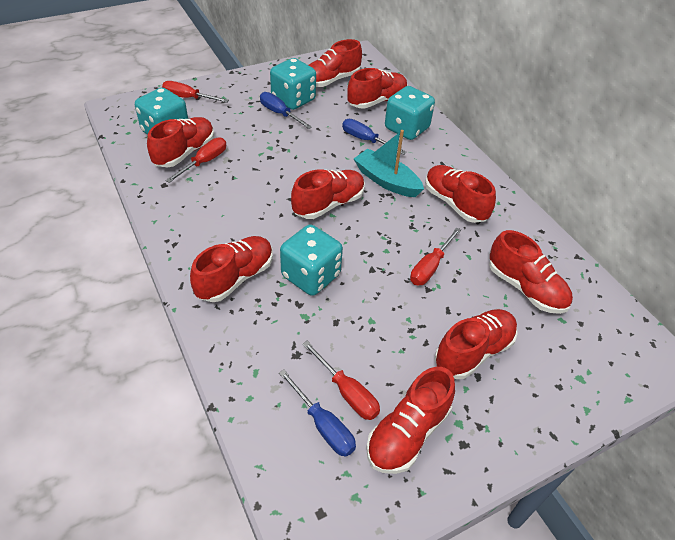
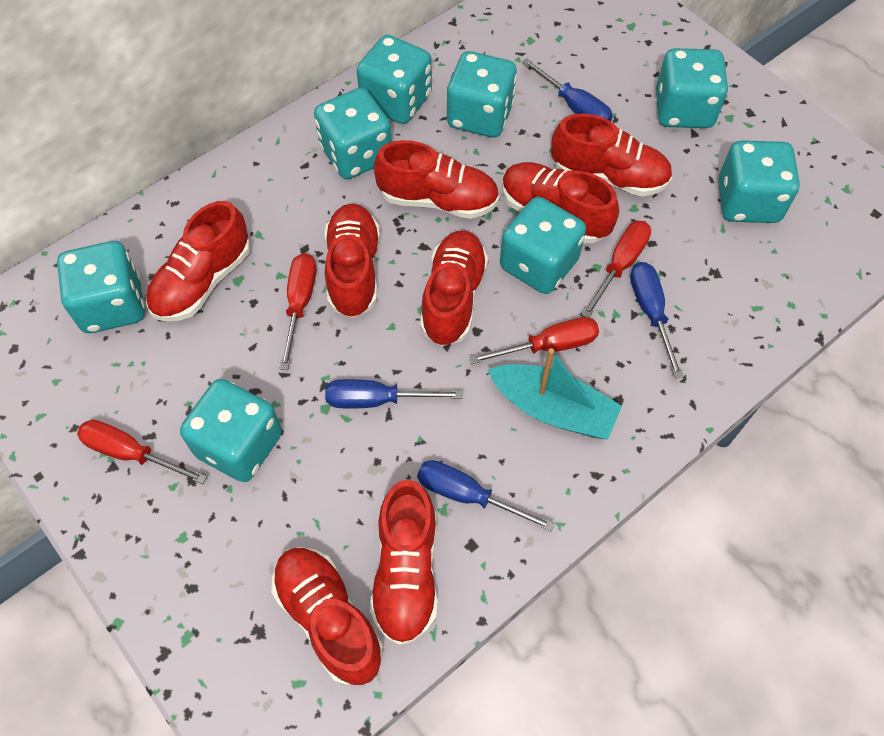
blue screwdriver: [260,92,312,129] [279,370,356,457] [342,119,407,154] = 3 -> [325,379,463,408] [417,460,555,531] [522,58,613,121] [630,262,684,379] = 4
red shoe: [147,117,214,167] [190,236,273,302] [291,169,365,219] [309,39,362,87] [347,68,408,109] [366,367,455,474] [425,165,496,223] [435,309,518,379] [489,230,573,314] = 9 -> [146,201,250,321] [271,547,383,686] [324,204,380,318] [370,480,438,646] [374,140,499,219] [420,230,488,346] [502,162,619,243] [551,113,672,197] = 8
turquoise dice: [135,88,188,135] [270,58,316,110] [280,224,343,296] [385,86,435,140] = 4 -> [57,241,145,333] [180,379,282,482] [314,88,392,179] [357,35,432,124] [447,51,517,138] [500,197,586,294] [656,48,728,128] [718,140,800,223] = 8

